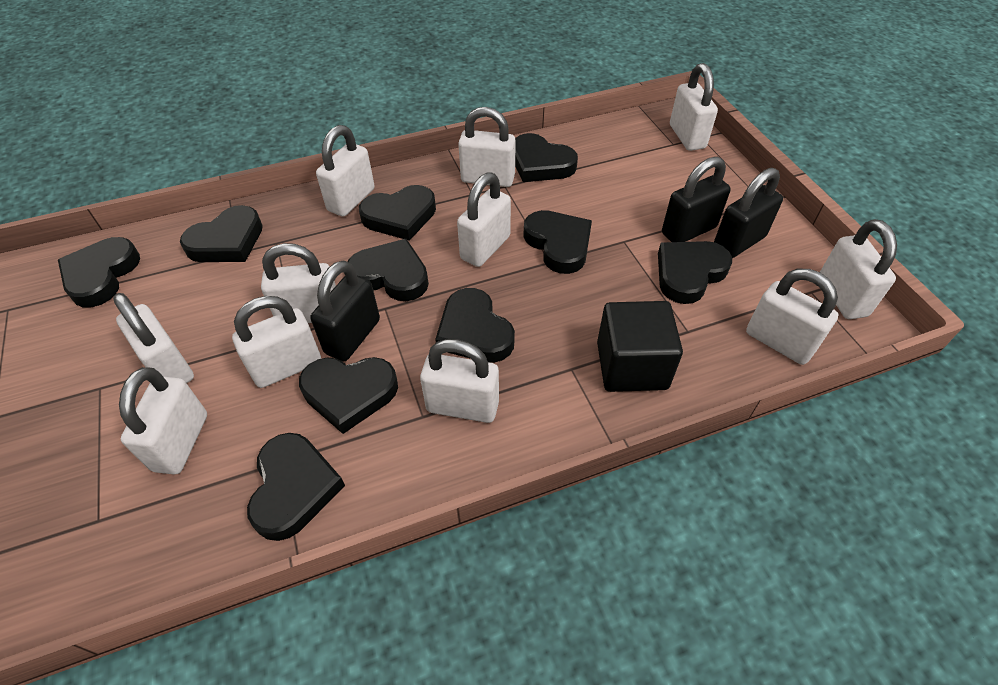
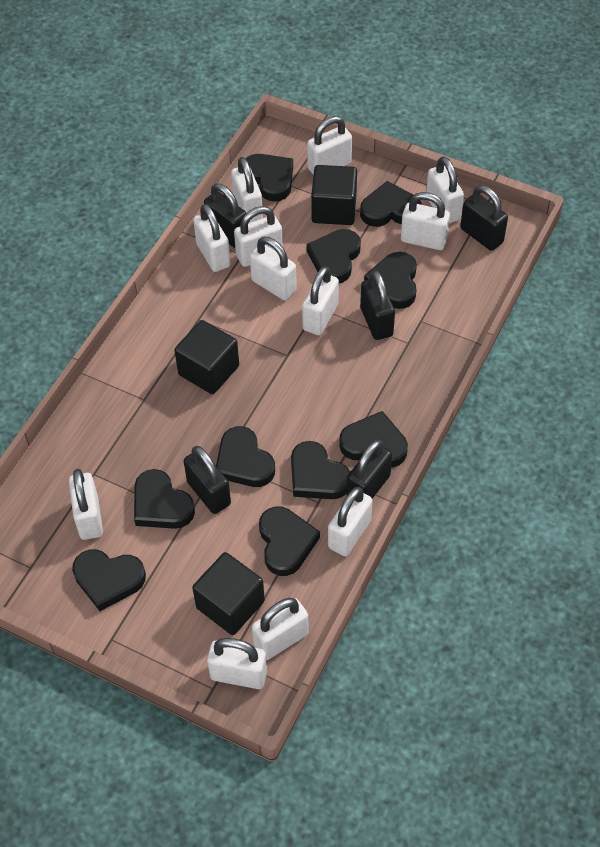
black cube: [597,301,683,392] = 1 -> [174,320,239,394] [192,552,265,635] [311,165,357,225] = 3
black padlock: [311,260,380,361] [662,157,731,242] [714,168,783,258] = 3 -> [184,446,231,514] [204,183,246,248] [347,440,392,499] [360,270,395,340] [460,185,508,251] = 5
white padlock: [113,293,194,383] [119,367,207,474] [232,296,321,388] [261,243,336,323] [316,125,375,217] [420,339,499,423] [457,172,511,267] [458,107,516,187] [670,63,718,151] [746,269,839,365] [820,219,897,319] = 11 -> [69,469,103,540] [193,204,231,272] [207,638,267,689] [231,157,263,223] [234,206,283,267] [250,237,297,300] [252,598,309,660] [302,266,339,335] [307,116,352,175] [328,487,372,556] [401,192,450,250] [426,156,464,224] = 12

